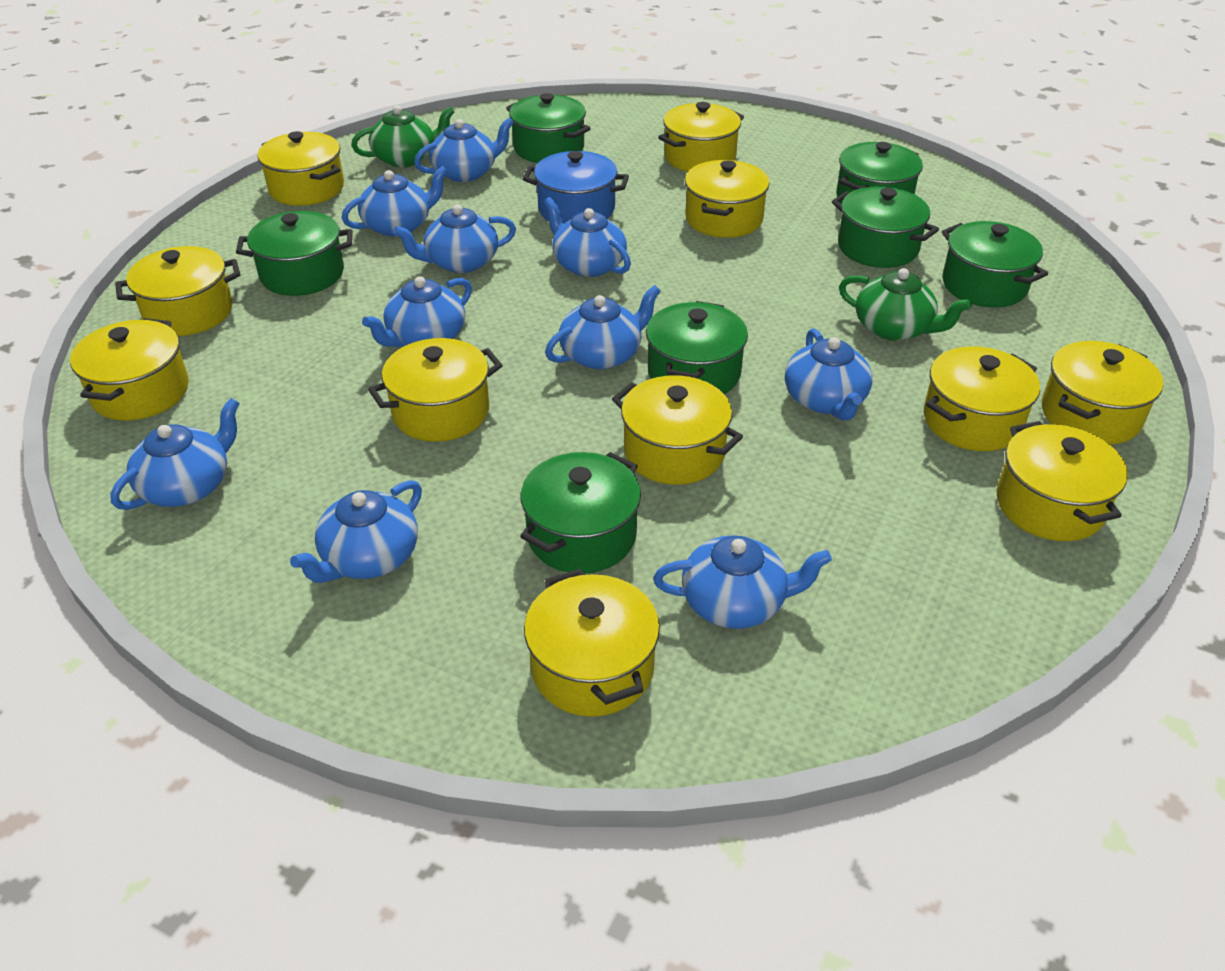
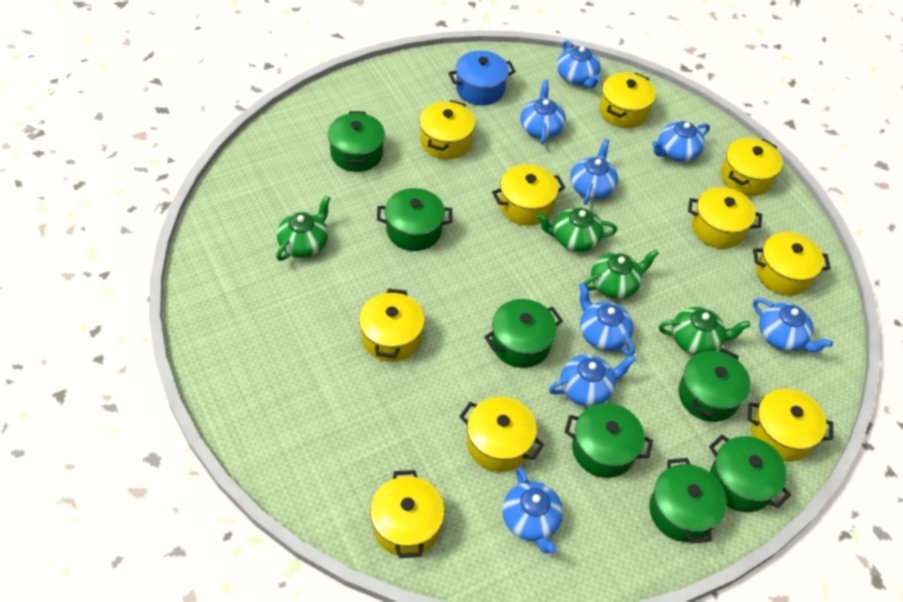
blue teapot: [110,398,240,510] [290,480,422,583] [342,166,448,237] [362,276,472,347] [393,204,516,273] [414,118,514,182] [544,197,631,277] [545,285,661,369] [653,535,832,629] [785,328,872,421] = 10 -> [503,467,563,554] [520,80,566,145] [549,355,636,406] [557,40,601,88] [570,139,618,205] [579,283,635,356] [652,121,710,162] [753,298,833,352] = 8
green teapot: [351,105,455,167] [839,268,971,341] = 2 -> [276,195,330,261] [537,207,617,252] [584,249,659,299] [659,307,750,355] = 4
yellow pot: [70,318,189,421] [115,246,240,336] [257,131,344,206] [368,338,503,442] [524,569,660,717] [612,375,743,485] [658,102,744,172] [685,160,769,238] [924,346,1040,451] [997,421,1128,541] [1042,341,1163,445] = 11 -> [359,288,425,362] [370,470,445,558] [419,100,475,160] [459,397,544,472] [492,165,565,226] [600,73,656,128] [688,187,762,249] [721,138,782,196] [747,389,833,462] [753,232,831,296] = 10

